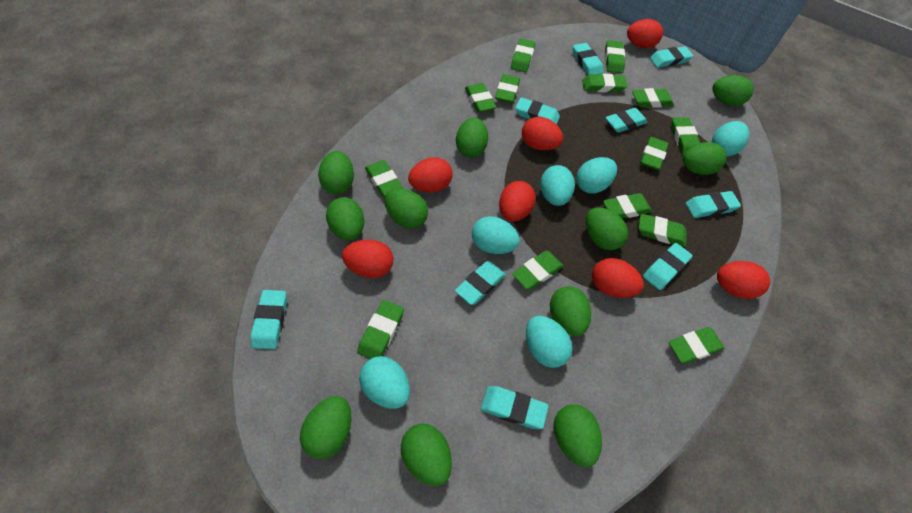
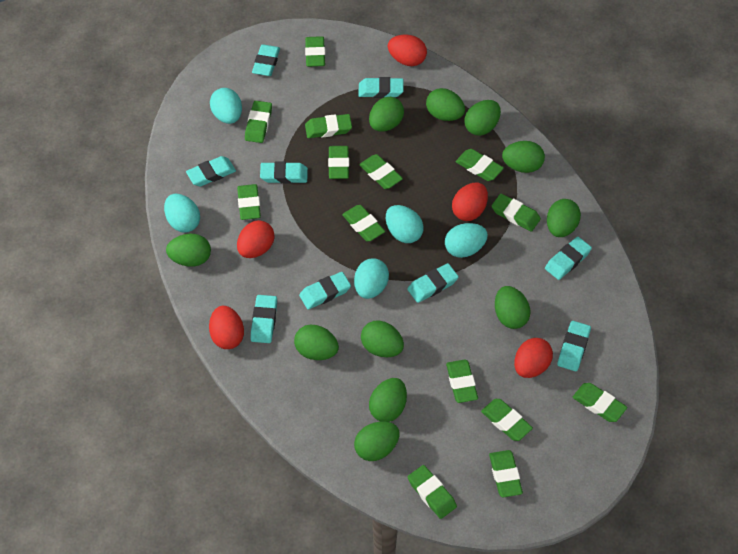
red egg: [342,240,393,278] [408,157,453,192] [499,181,536,221] [522,117,563,150] [592,258,644,298] [627,19,663,48] [717,261,770,299] = 7 -> [209,306,244,349] [237,220,275,258] [388,35,427,66] [452,182,488,221] [514,338,553,378] = 5
turquoise egg: [359,356,410,409] [472,216,520,254] [526,316,573,368] [540,165,575,206] [576,157,617,194] [712,121,749,156] = 6 -> [164,194,200,233] [210,88,242,124] [354,258,389,299] [386,205,424,243] [445,223,488,258] = 5

